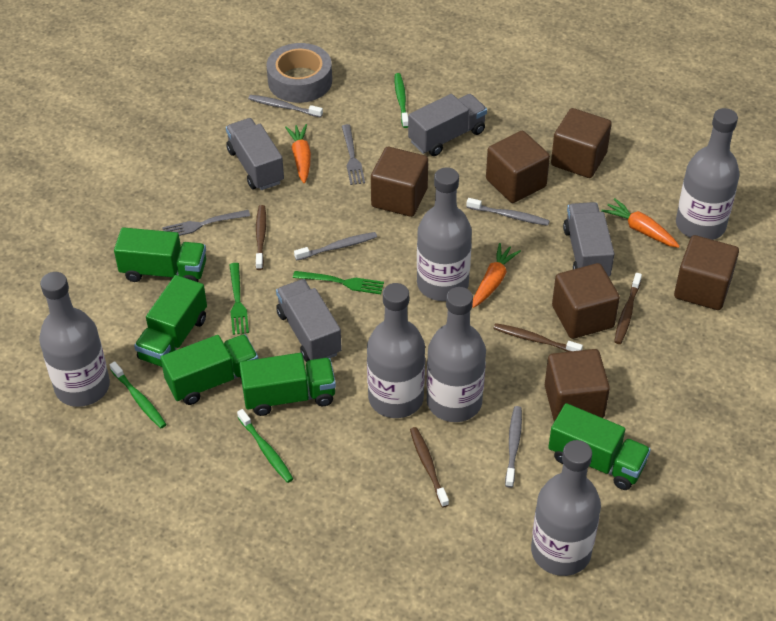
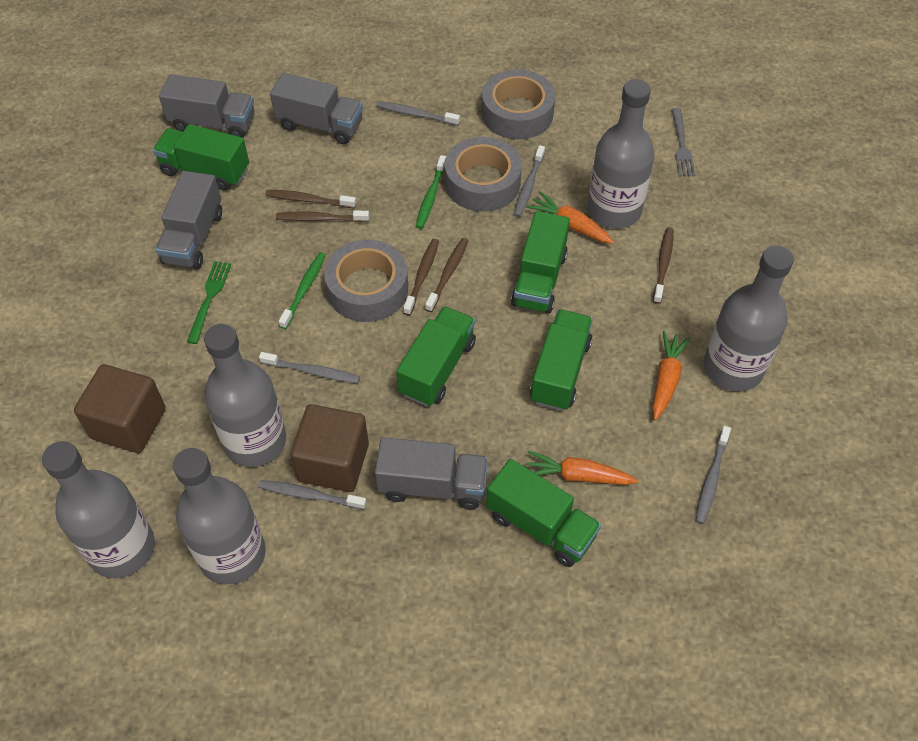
brown cube: [371,147,428,217] [486,131,550,203] [545,349,610,422] [551,108,612,178] [552,263,620,339] [674,235,739,310] = 6 -> [74,364,166,453] [290,404,369,492] = 2
brown toothbrush: [256,205,266,270] [410,427,449,508] [493,323,583,352] [614,273,642,344] = 4 -> [265,190,356,208] [276,210,369,222] [403,239,439,315] [425,238,468,312] [653,227,674,304] = 5
green fork: [229,263,249,335] [293,271,384,294] = 2 -> [187,261,231,344] = 1
green toothbrush: [110,361,166,428] [237,409,293,483] [395,73,408,128] = 3 -> [279,252,326,329] [416,155,446,229] = 2
grey bottle: [39,272,110,407] [367,283,425,418] [417,167,472,301] [427,287,486,422] [531,440,601,576] [676,108,740,240] = 6 -> [42,441,155,578] [173,448,266,584] [204,324,286,467] [587,79,655,228] [704,245,794,392] = 5
grey fork: [162,210,250,236] [342,124,365,185] = 2 -> [671,108,695,177] = 1
grey tape: [266,43,332,103] = 1 -> [324,240,408,322] [445,137,522,212] [482,69,555,139] = 3
grey toothbrush: [248,95,323,118] [294,232,377,261] [466,198,550,226] [505,406,522,488] = 4 -> [258,480,367,510] [259,352,360,383] [376,101,460,126] [514,145,545,217] [695,426,731,524] = 5

